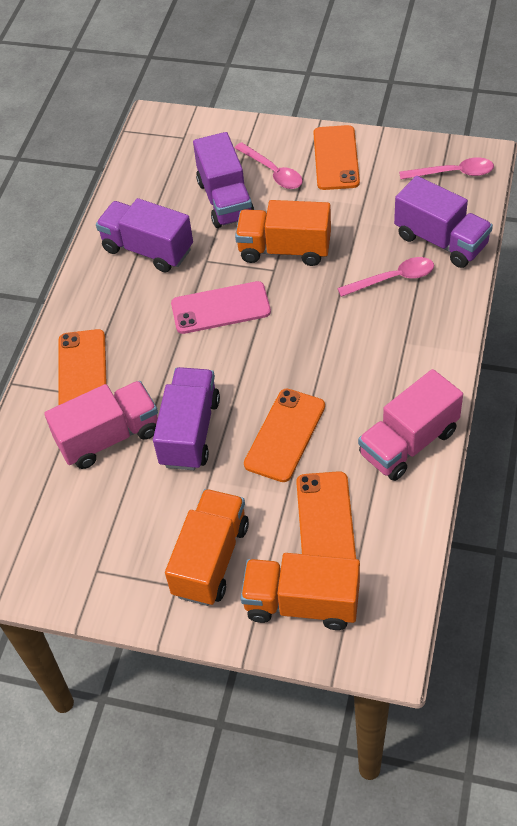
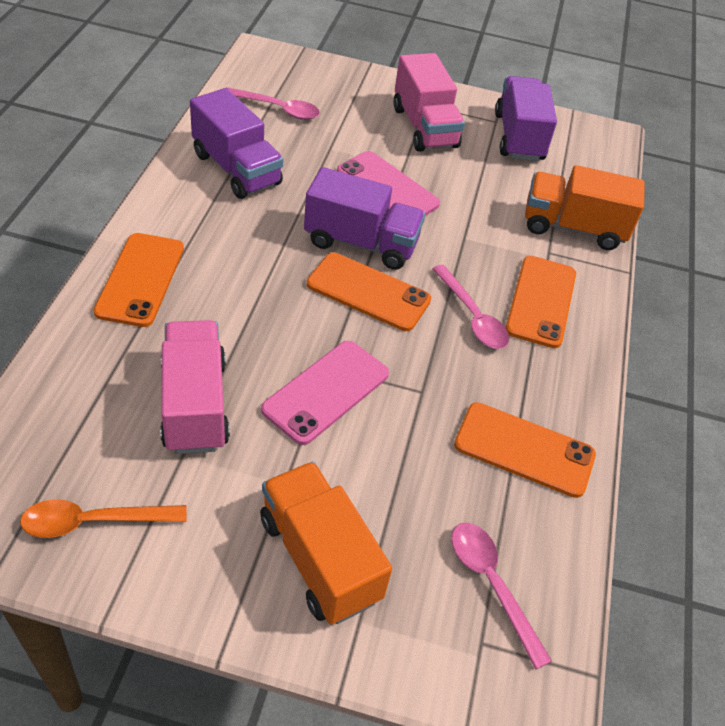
orange spoon: none = 0 -> [20,499,187,538] = 1
orange truck: [165,489,249,606] [235,200,331,266] [241,553,360,630] = 3 -> [260,461,392,625] [525,165,645,250] = 2
pink phone: [171,281,271,334] = 1 -> [261,341,389,445] [337,151,440,216] = 2
purple truck: [96,198,193,272] [153,367,220,470] [193,132,255,228] [394,176,493,268] = 4 -> [190,88,283,199] [304,167,425,270] [495,76,557,161] = 3

